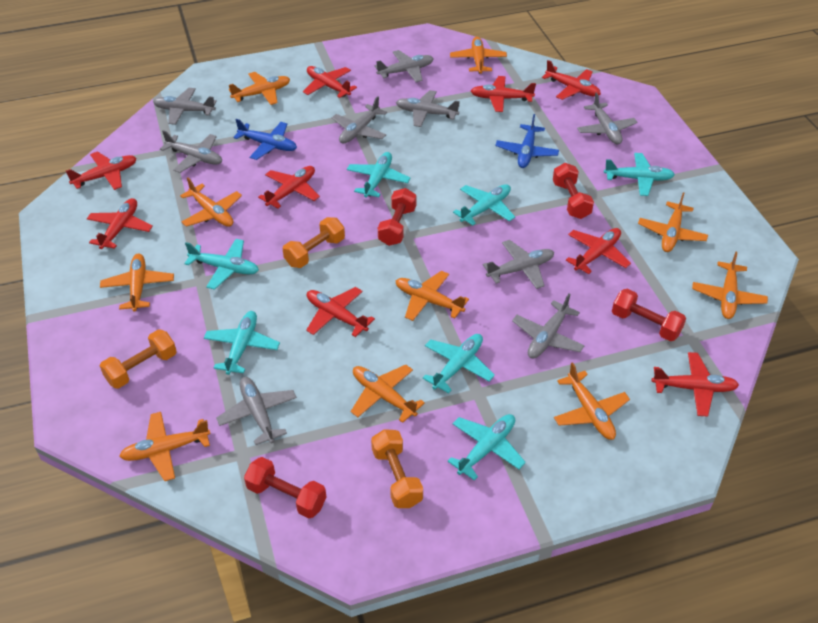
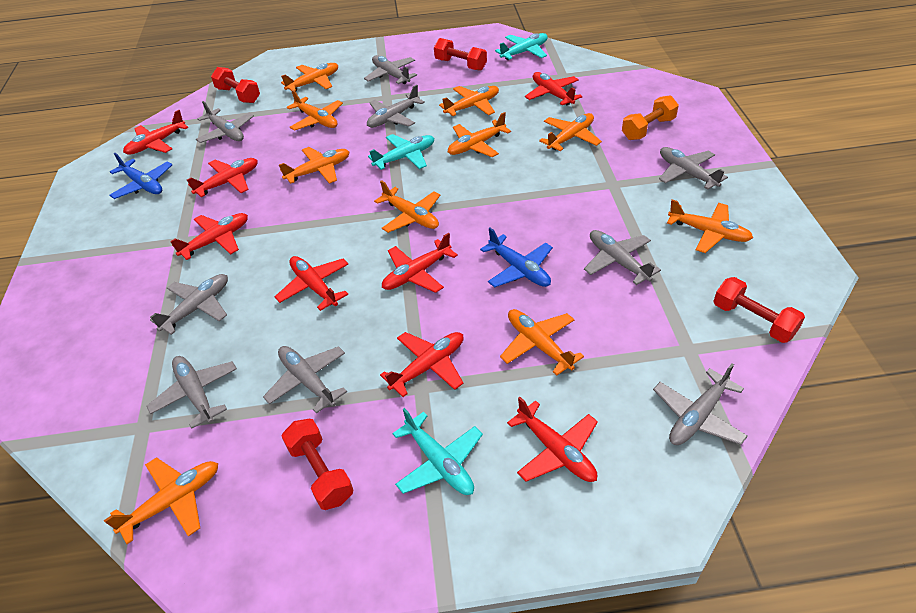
orange dumbbell: [100,329,177,389] [283,217,345,268] [371,429,423,508] = 3 -> [622,95,679,140] = 1
red plane: [66,151,136,190] [87,198,153,249] [258,166,320,208] [303,66,357,98] [306,287,375,337] [471,76,536,112] [542,60,601,100] [566,228,631,274] [652,352,739,417] = 9 -> [123,110,189,155] [170,213,248,260] [187,158,258,197] [274,256,348,311] [380,332,464,397] [382,233,458,293] [507,397,598,482] [525,72,582,105] = 8
turquoise plane: [184,239,259,290] [204,311,280,375] [347,152,410,198] [423,334,495,393] [447,414,526,480] [453,184,515,226] [604,153,675,196] = 7 -> [368,134,434,170] [392,408,483,495] [495,33,548,60] = 3

